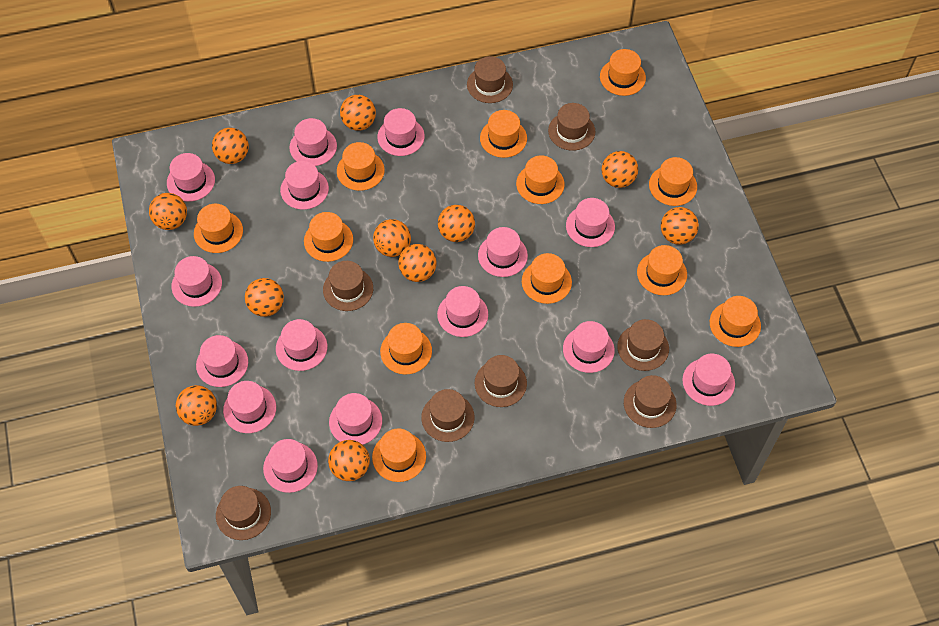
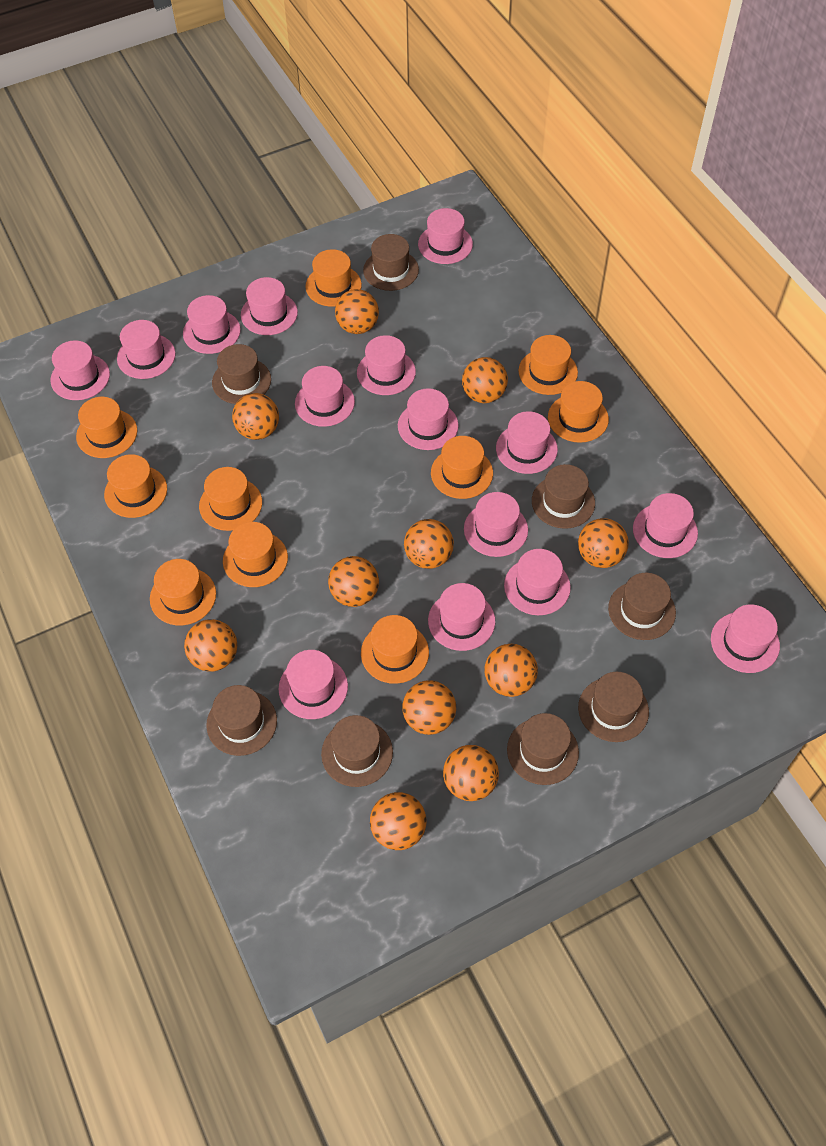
orange hat: [194,204,243,253] [304,212,353,262] [337,142,385,191] [372,428,426,482] [380,323,432,374] [480,110,527,158] [516,156,564,204] [522,253,572,304] [600,49,646,96] [637,245,687,295] [649,157,697,206] [710,296,761,347] = 12 -> [76,397,137,458] [104,454,167,518] [150,559,216,625] [199,467,262,531] [223,522,288,587] [306,249,362,307] [361,615,429,684] [431,436,493,499] [518,335,578,395] [548,381,609,443] = 10

